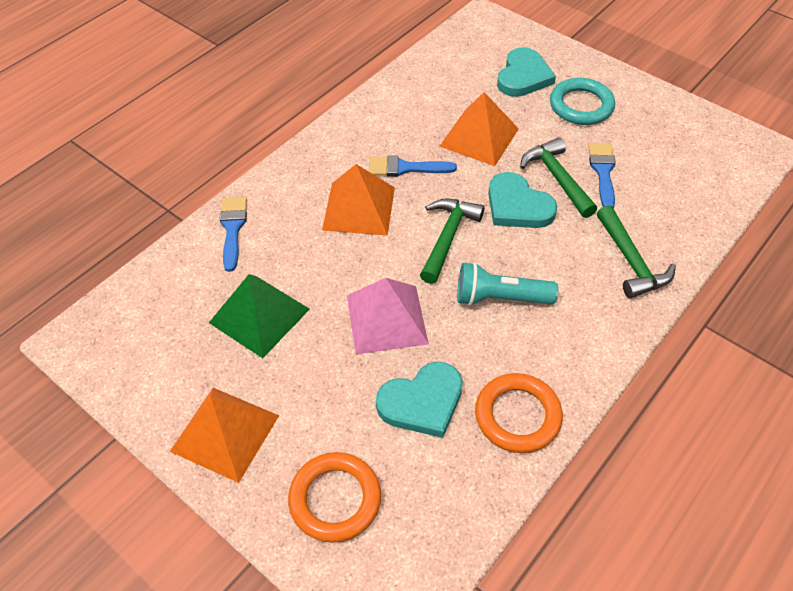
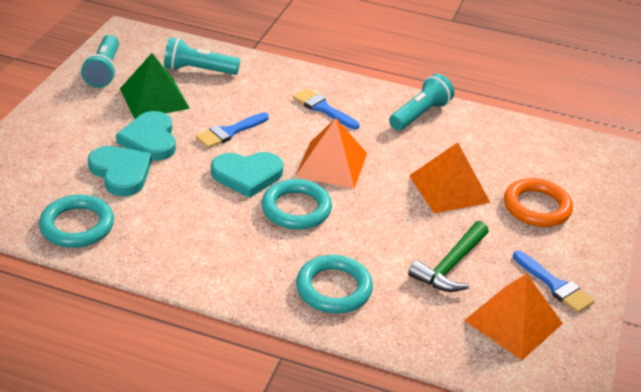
green hammer: [420,198,485,284] [520,137,597,218] [597,205,676,298] = 3 -> [408,221,489,292] = 1
orange ring: [288,452,381,543] [475,373,563,453] = 2 -> [504,178,573,227] = 1
pink pyramid: [347,278,429,354] = 1 -> none = 0
turquoise flashlight: [457,262,558,306] = 1 -> [81,35,119,88] [164,37,240,75] [389,74,454,130] = 3
turquoise ring: [550,78,615,125] = 1 -> [39,195,114,248] [262,179,332,230] [296,255,373,314] = 3

